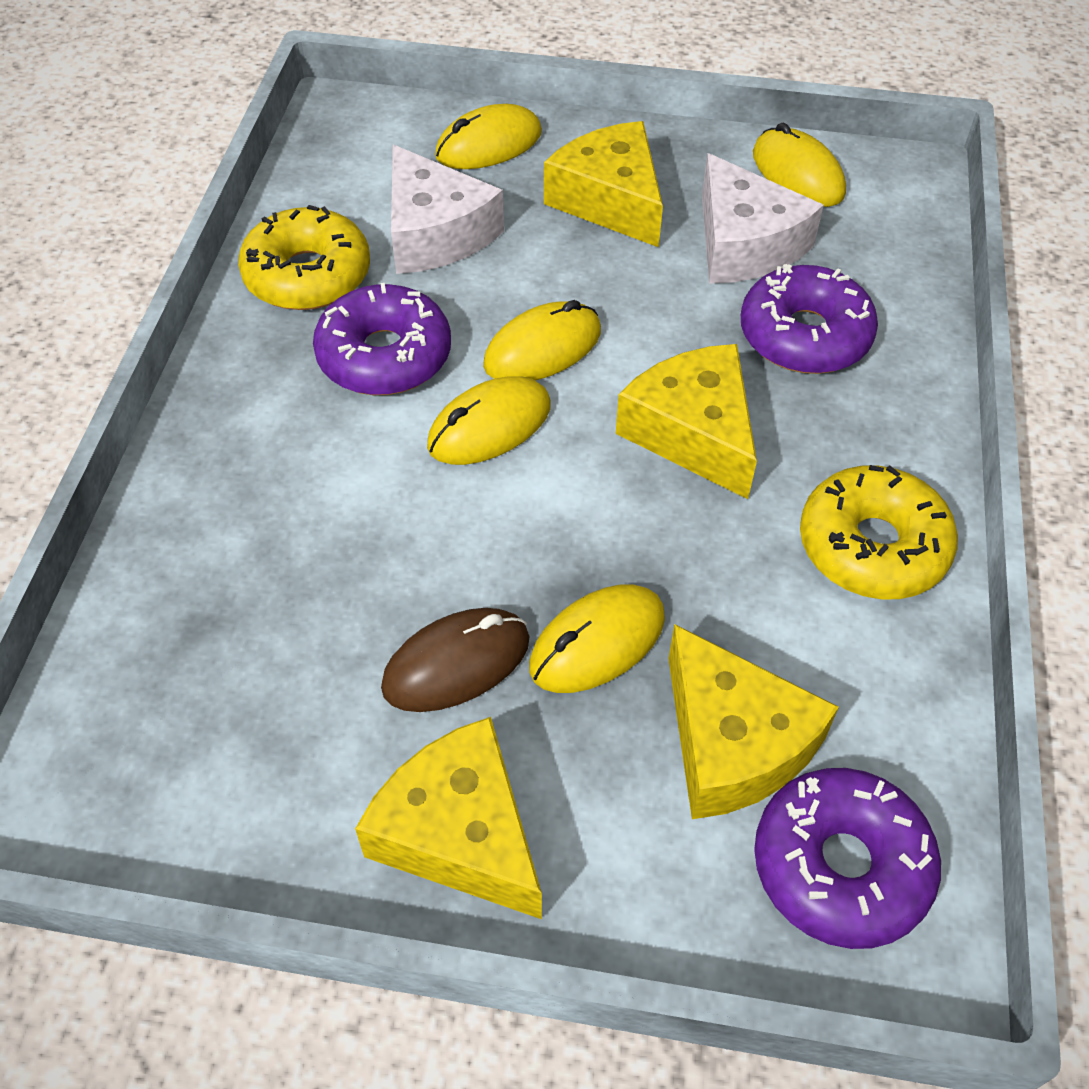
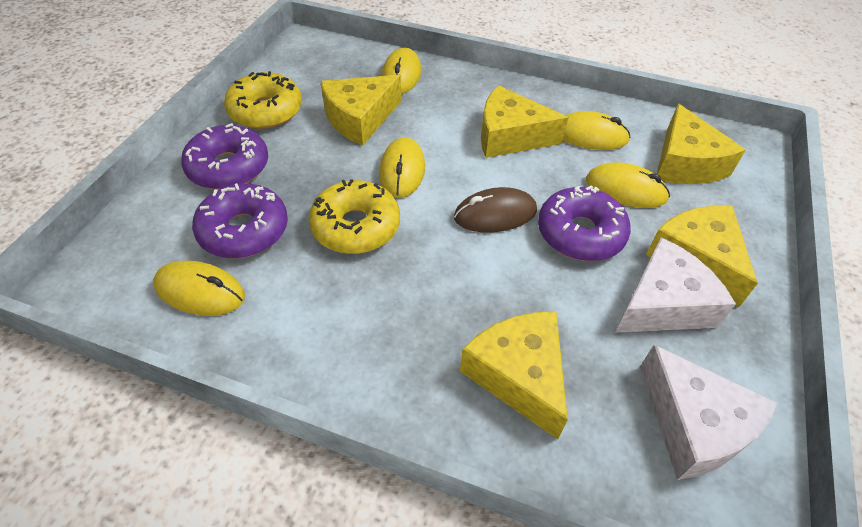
yellow cheese: [355,717,542,919] [544,121,663,247] [616,344,757,499] [668,624,839,819] = 4 -> [320,75,401,146] [460,312,568,439] [481,85,569,158] [646,205,758,307] [657,104,746,184] = 5

